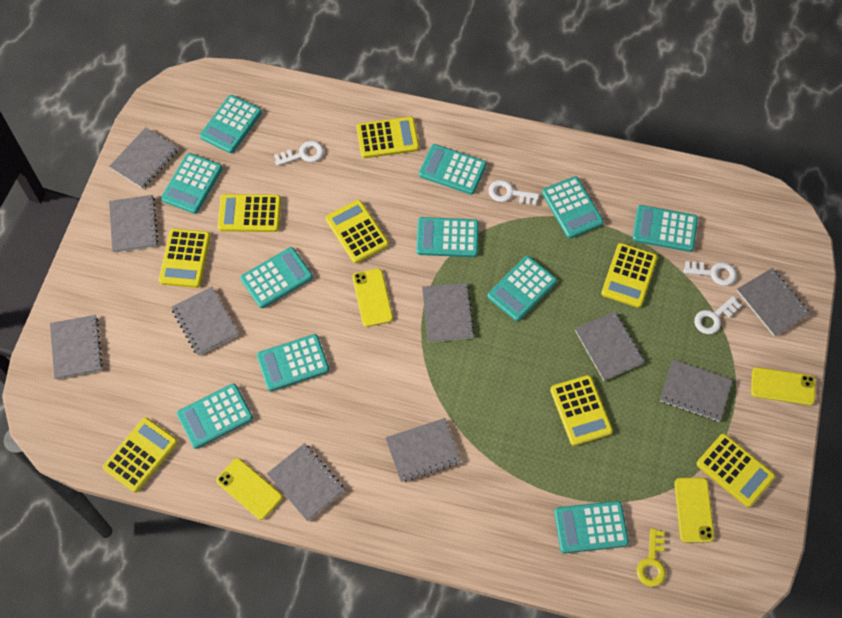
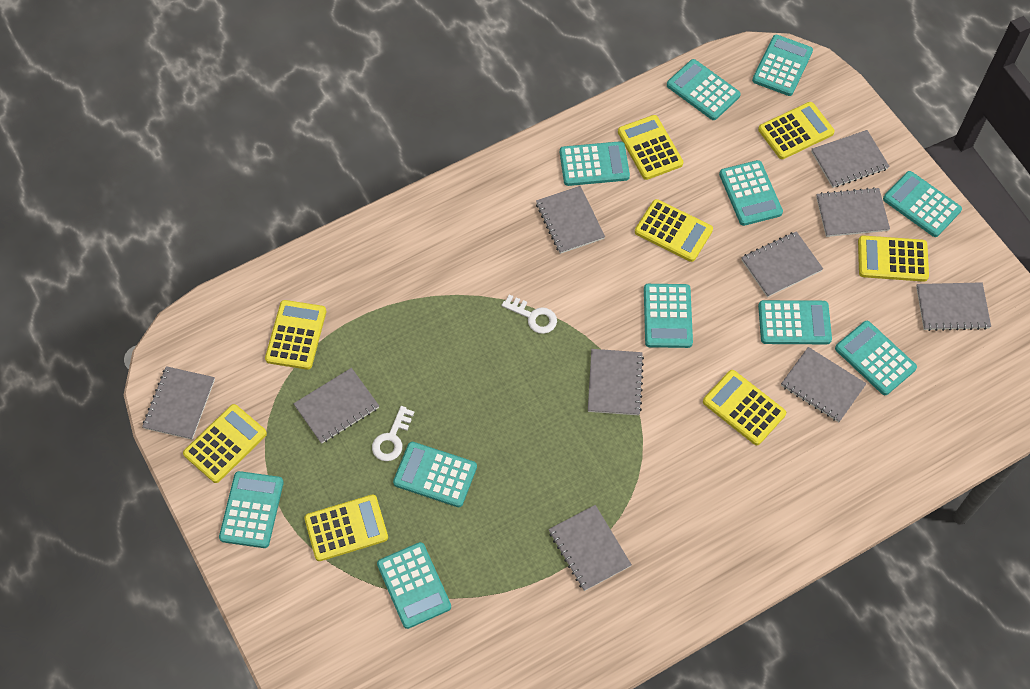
white key: [274,141,324,166] [489,180,539,205] [684,261,737,286] [694,296,742,334] = 4 -> [372,406,414,461] [501,294,557,334] = 2
yellow key: [636,528,666,587] = 1 -> none = 0
yellow phone: [216,458,282,520] [352,269,393,327] [674,478,714,543] [751,367,815,406] = 4 -> none = 0

